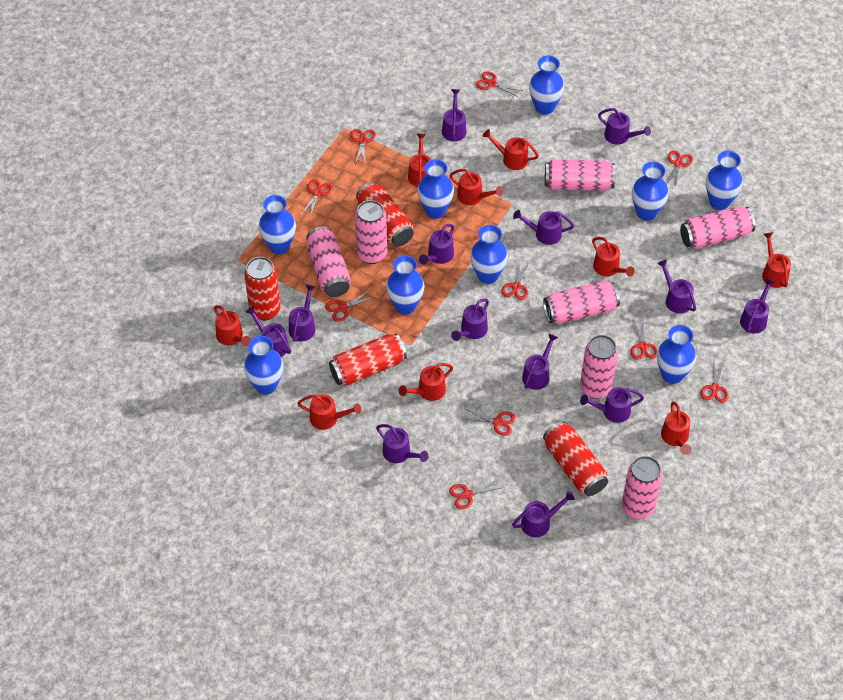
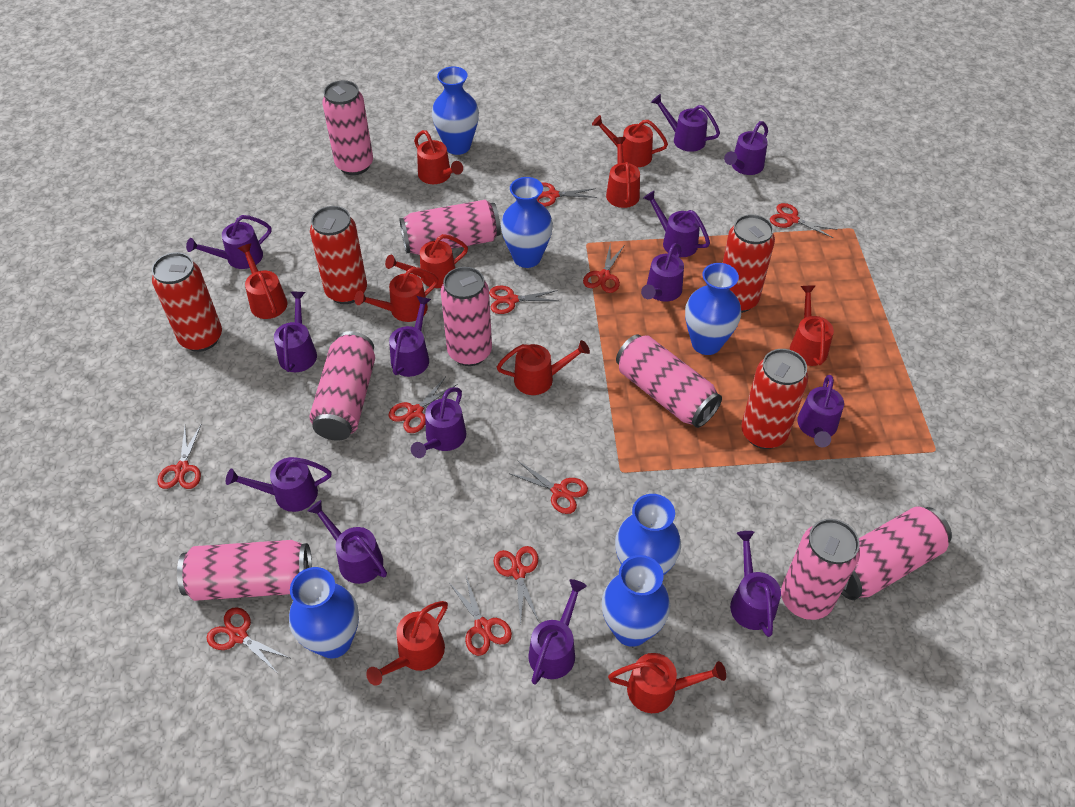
blue vase: [244,336,283,395] [259,195,296,254] [386,255,425,315] [417,159,454,219] [470,225,508,284] [529,56,564,115] [632,162,669,221] [657,325,696,384] [706,151,743,210] = 9 -> [289,567,359,658] [432,66,479,155] [501,177,553,268] [602,555,670,647] [615,494,681,575] [685,263,741,355] = 6
pink can: [306,226,351,297] [355,200,387,264] [543,280,620,324] [545,159,615,191] [580,335,618,399] [622,456,663,519] [680,206,756,249] = 7 -> [177,540,312,601] [309,331,375,441] [322,80,373,175] [400,200,501,255] [441,267,492,366] [616,334,722,428] [781,519,860,620] [841,506,952,600] = 8
red watering can: [214,305,251,346] [297,394,361,430] [399,363,453,401] [408,134,431,187] [450,169,503,205] [483,129,539,170] [592,237,635,277] [661,402,691,455] [762,232,791,288] = 9 -> [238,244,287,319] [355,267,439,322] [366,601,448,686] [385,234,468,288] [414,130,463,184] [497,340,590,395] [592,115,668,167] [606,137,640,208] [608,653,726,713] [790,285,834,366] = 10

